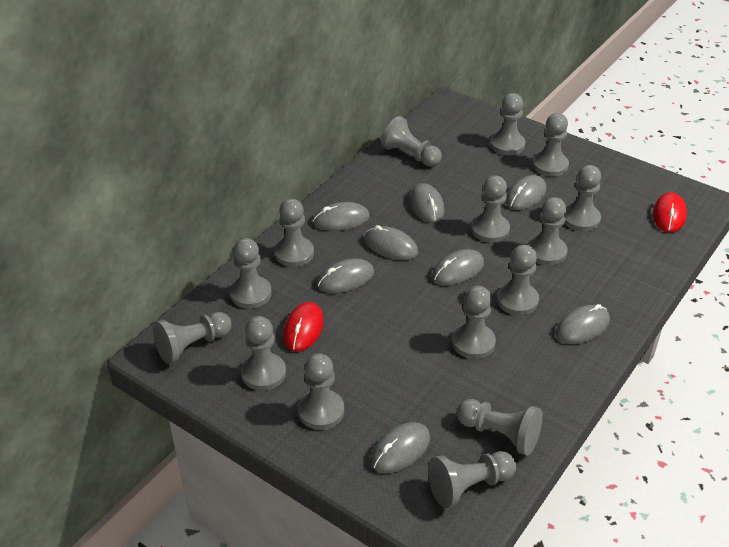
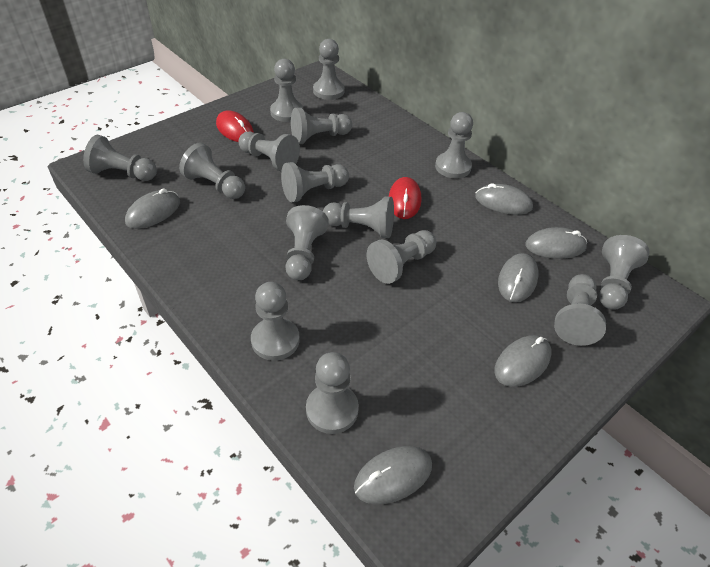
grey mouse: [313,202,370,231] [317,258,374,293] [364,225,418,260] [370,422,430,473] [410,183,445,223] [432,249,484,285] [506,175,547,210] [556,304,610,344] = 8 -> [125,188,180,229] [354,446,432,505] [475,183,533,215] [494,335,552,387] [498,253,539,302] [525,227,587,259] = 6

